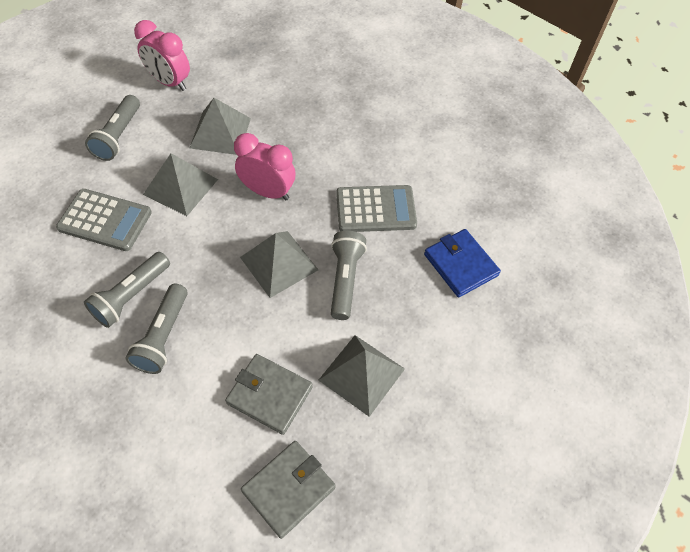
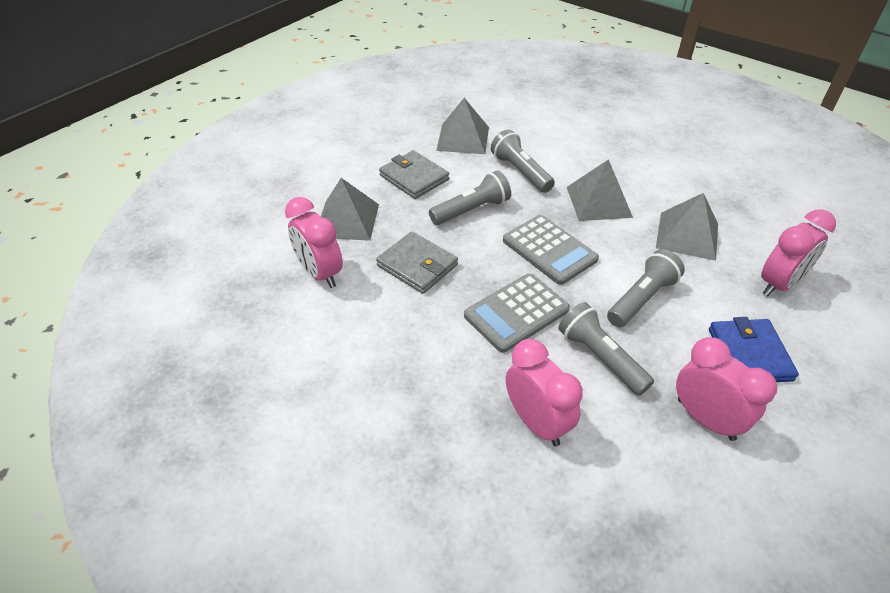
pink clock: [134,20,190,91] [234,133,296,200] = 2 -> [285,197,343,288] [506,339,583,446] [676,337,777,441] [761,209,836,296] = 4

